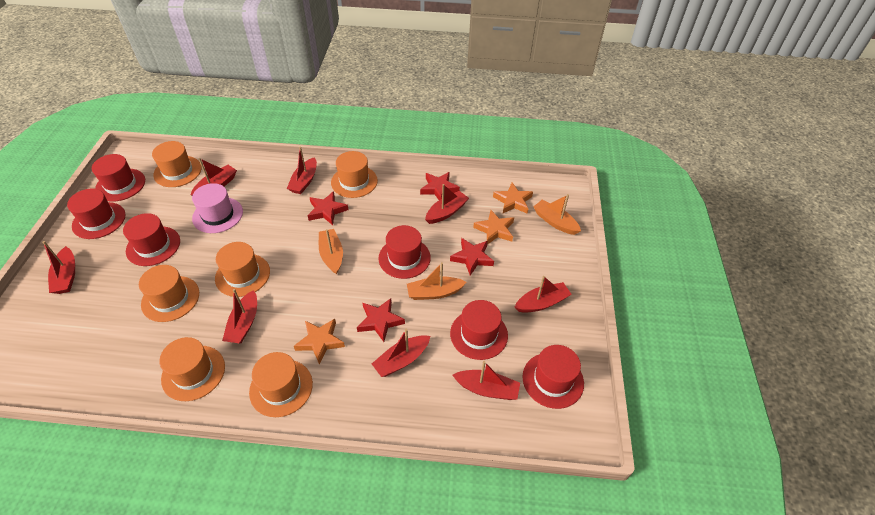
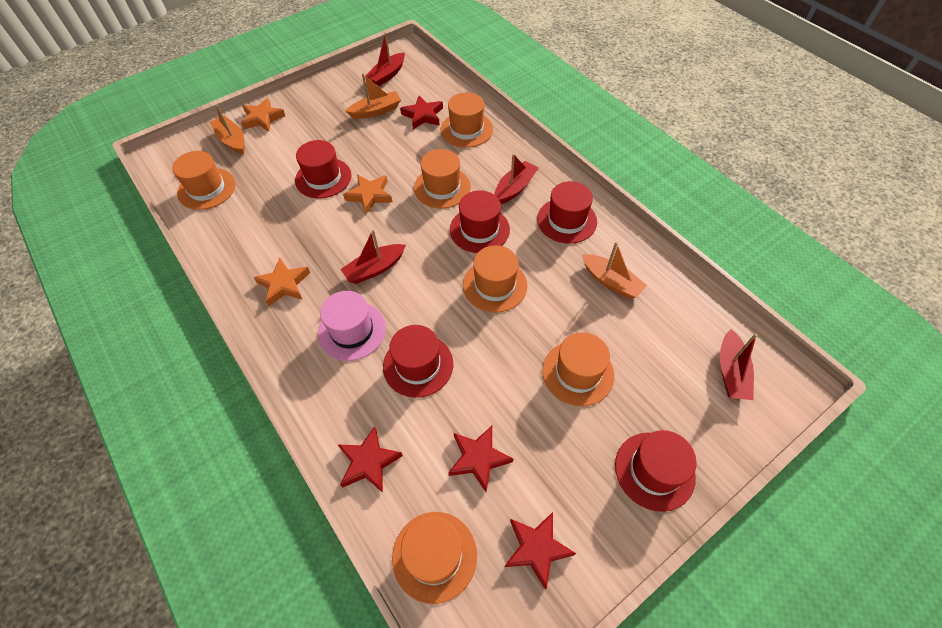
red boat: [42,241,75,294] [191,158,237,196] [222,289,257,344] [287,147,317,194] [372,329,430,377] [425,184,469,224] [453,361,520,400] [515,276,572,313] = 8 -> [341,230,406,284] [366,32,405,86] [494,154,539,204] [720,329,757,400] = 4
red hat: [67,188,126,239] [92,154,145,202] [123,213,180,266] [378,225,431,279] [450,300,508,360] [523,345,584,409] = 6 -> [295,140,352,199] [383,325,453,398] [450,190,510,253] [537,181,597,244] [615,430,697,512] = 5

